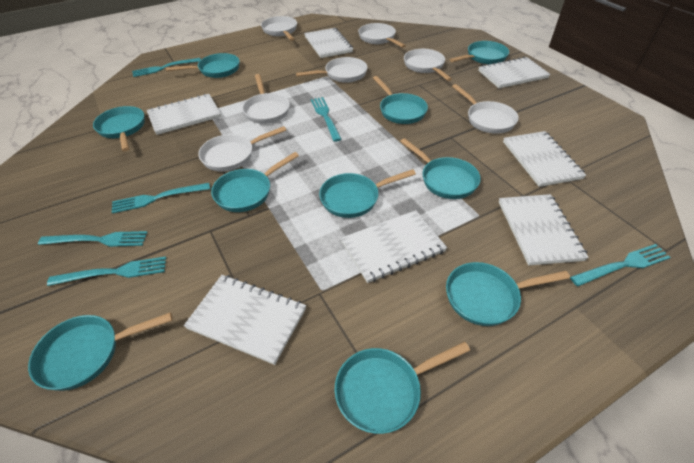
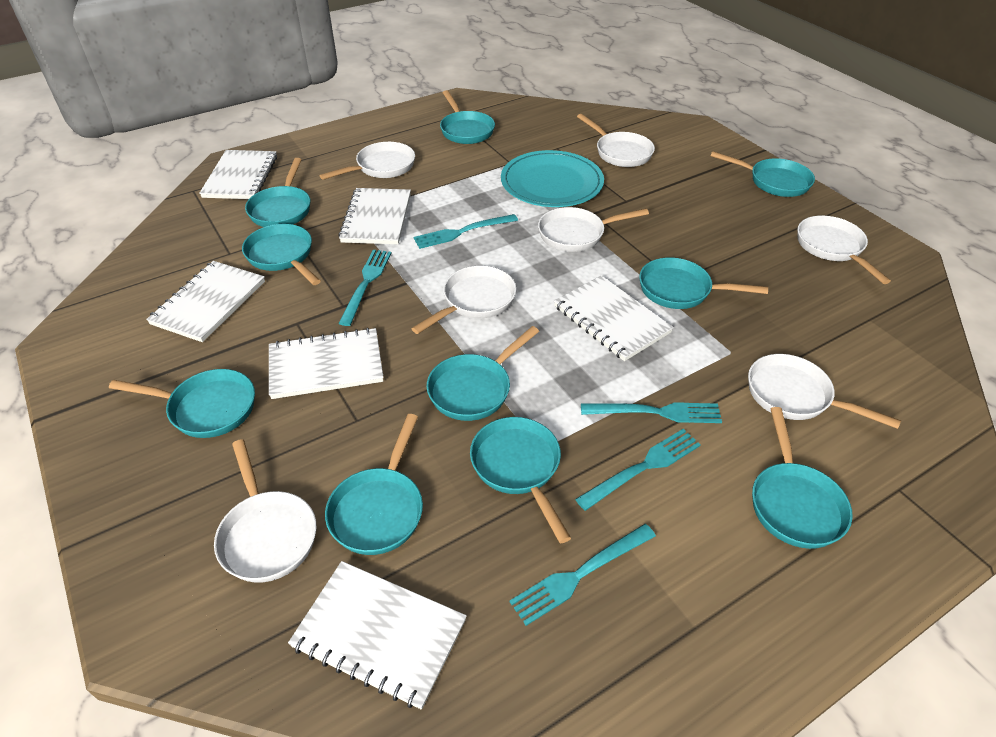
turquoise fork: [38,231,148,247] [47,256,166,286] [111,183,210,214] [132,58,201,77] [311,97,342,142] [570,244,671,286] = 6 -> [338,250,392,326] [413,214,518,249] [509,524,656,626] [575,429,701,511] [581,402,722,423] = 5
turquoise plate: none = 0 -> [501,150,604,207] = 1
white notebook: [147,94,221,135] [184,275,306,365] [304,28,353,58] [341,210,447,283] [478,57,550,88] [499,194,589,265] [503,131,586,187] = 7 -> [146,261,265,342] [199,150,277,199] [269,328,383,399] [288,561,467,710] [338,188,411,244] [554,275,674,361] = 6

